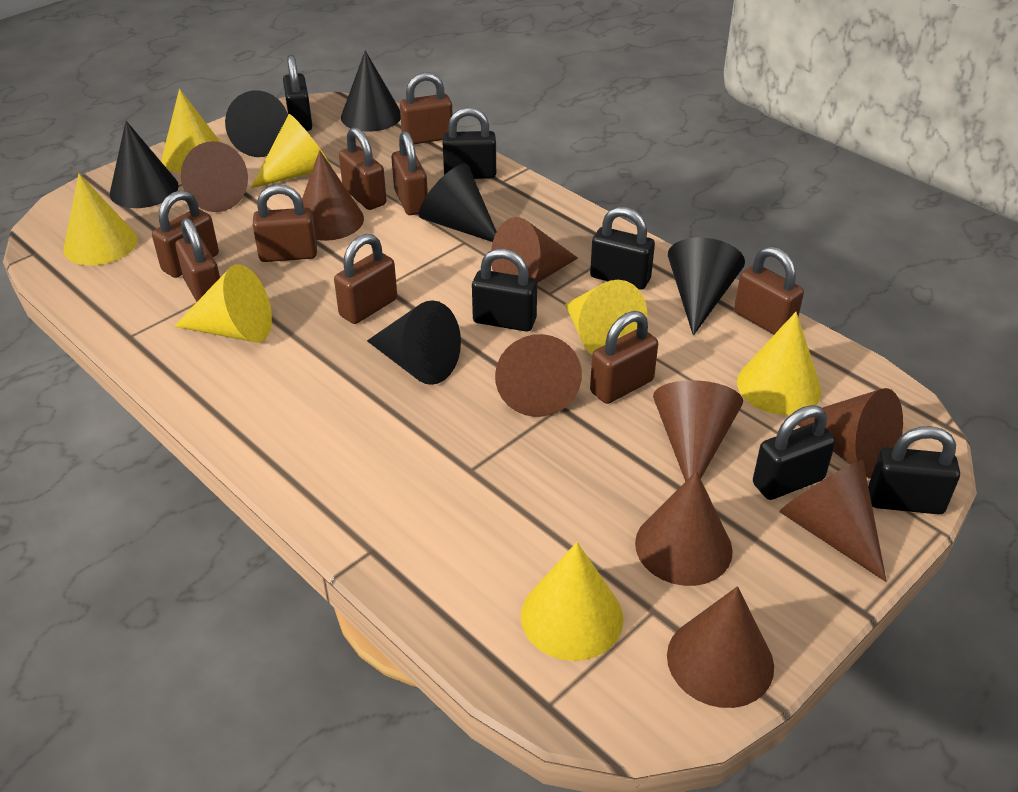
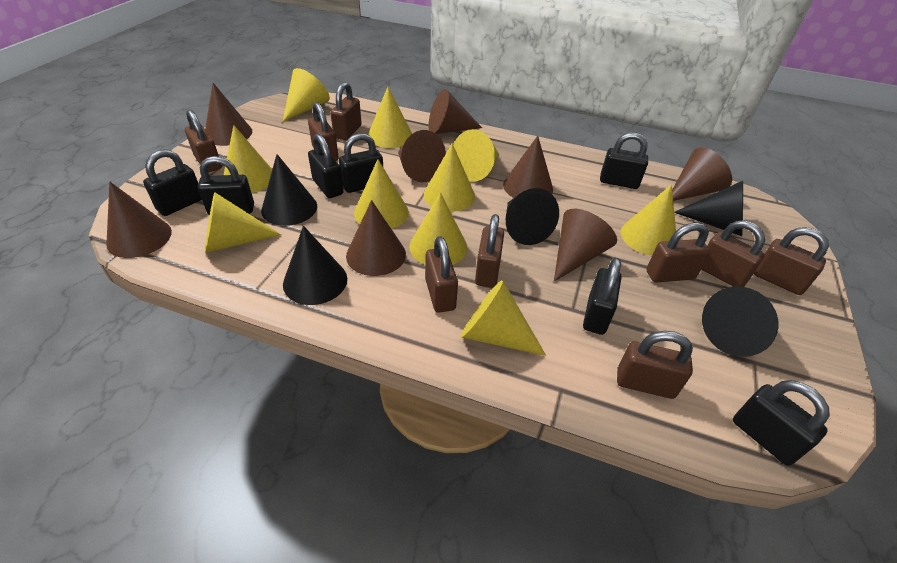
black cone: [110,121,179,208] [225,91,288,157] [341,51,401,132] [367,300,461,385] [419,164,497,242] [668,238,745,336] = 6 -> [261,154,317,226] [283,226,347,305] [506,188,559,245] [674,181,743,236] [702,287,778,357] = 5
black padlock: [283,55,312,131] [442,107,496,179] [472,249,537,332] [590,207,655,290] [753,405,836,500] [868,426,960,514] = 6 -> [143,149,202,216] [198,156,254,215] [308,133,343,198] [339,133,383,193] [583,258,621,335] [600,132,648,189] [733,380,830,466] = 7
brown cone: [181,141,248,212] [302,150,364,241] [491,217,578,283] [495,334,582,417] [635,471,733,586] [653,380,743,482] [667,586,774,708] [779,460,887,582] [798,388,903,479] = 9 -> [106,182,172,258] [205,83,252,146] [346,200,406,276] [398,130,446,182] [428,89,482,134] [503,136,553,198] [554,209,617,281] [672,147,732,201] = 8
yellow cone: [63,173,138,265] [162,89,220,173] [174,264,272,343] [251,114,331,188] [521,542,623,661] [565,280,647,355] [737,312,822,415] = 7 -> [205,192,281,253] [224,125,272,193] [283,68,330,122] [354,159,409,229] [368,87,412,148] [409,193,467,265] [424,143,475,212] [453,129,500,182] [461,280,546,356] [621,185,676,256] = 10

